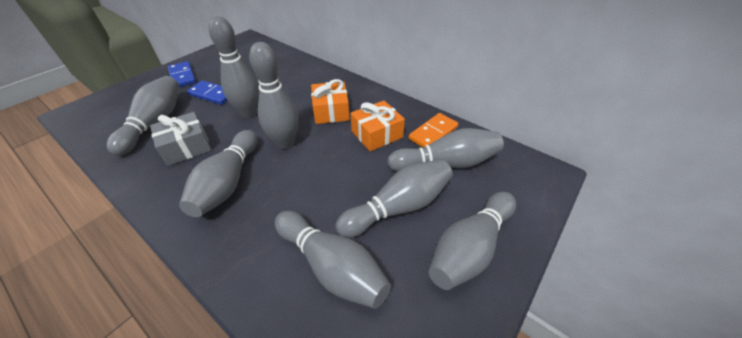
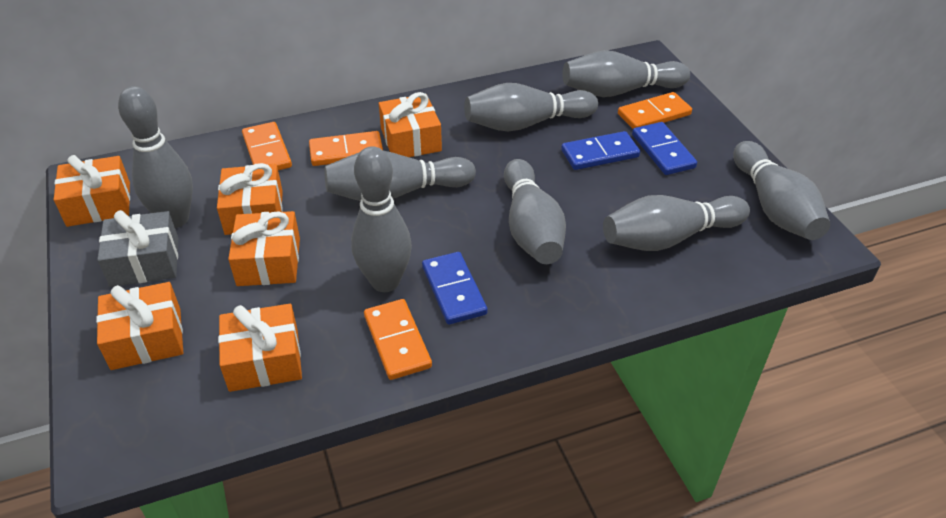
blue domino: [168,61,196,87] [187,80,228,105] = 2 -> [422,252,487,324] [561,131,640,170] [632,122,697,175] = 3
orange domino: [409,113,458,148] = 1 -> [242,122,292,170] [309,131,383,166] [364,299,432,380] [618,92,692,129] = 4
orange gift: [311,79,350,124] [351,101,405,151] = 2 -> [54,155,130,227] [96,282,183,370] [217,163,283,235] [218,304,302,392] [228,211,300,286] [379,92,442,157] = 6

